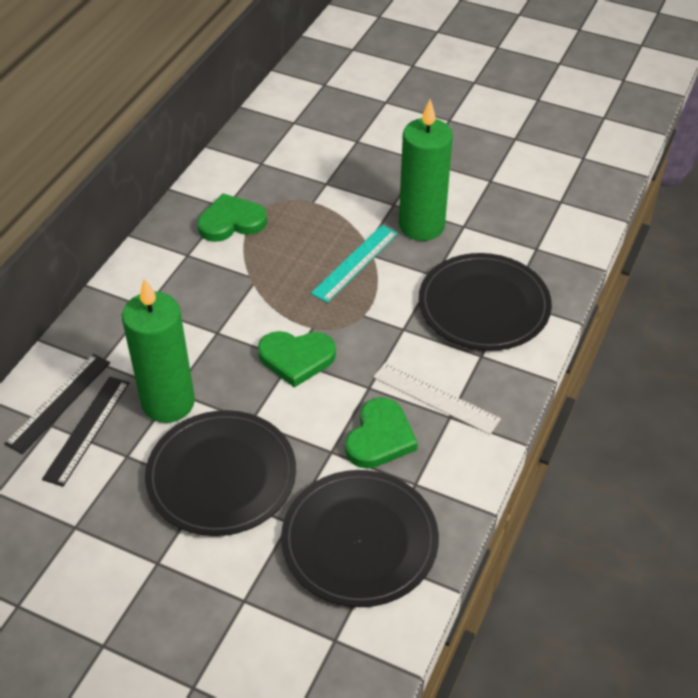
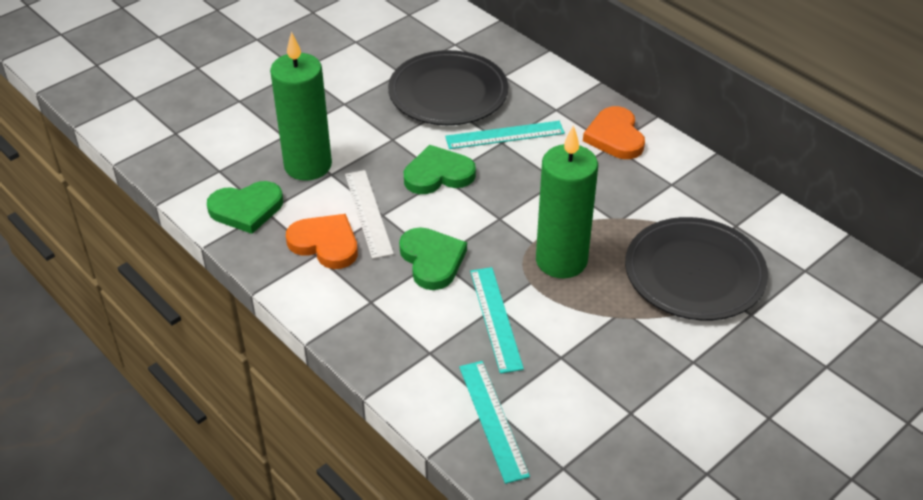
black plate: [145,410,296,536] [281,470,439,607] [419,253,552,351] = 3 -> [388,50,508,125] [625,217,768,320] = 2
black ruler: [5,354,110,454] [42,376,129,487] = 2 -> none = 0
orange heart: none = 0 -> [286,214,358,269] [583,106,645,159] = 2
turquoise ruler: [311,225,398,303] = 1 -> [445,121,565,149] [459,361,530,484] [470,267,524,374] = 3

